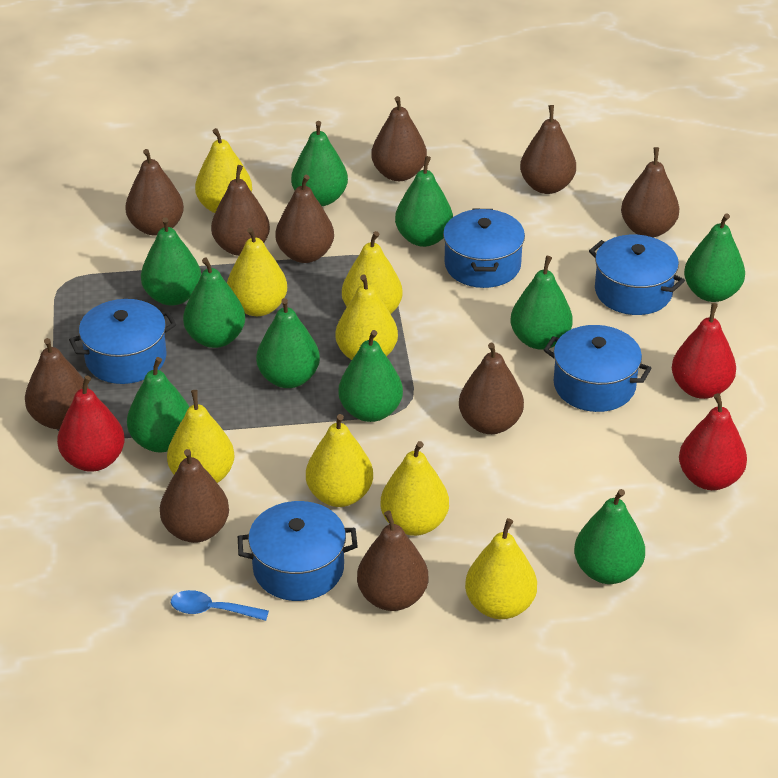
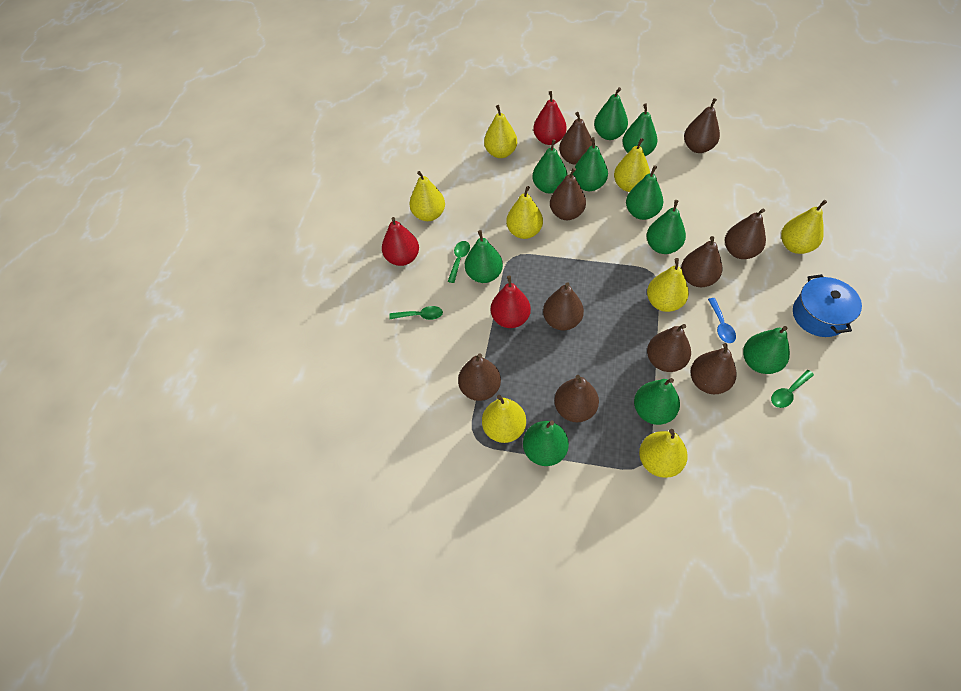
blue pot: [69,299,176,384] [238,501,358,601] [443,209,525,288] [544,325,652,412] [589,235,685,315] = 5 -> [793,274,862,337] = 1
green spoon: none = 0 -> [389,306,443,320] [448,241,470,283] [771,370,814,408] = 3

